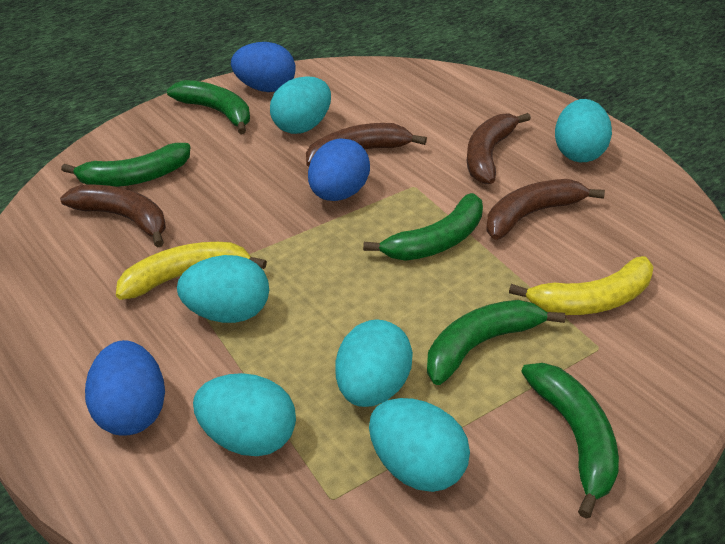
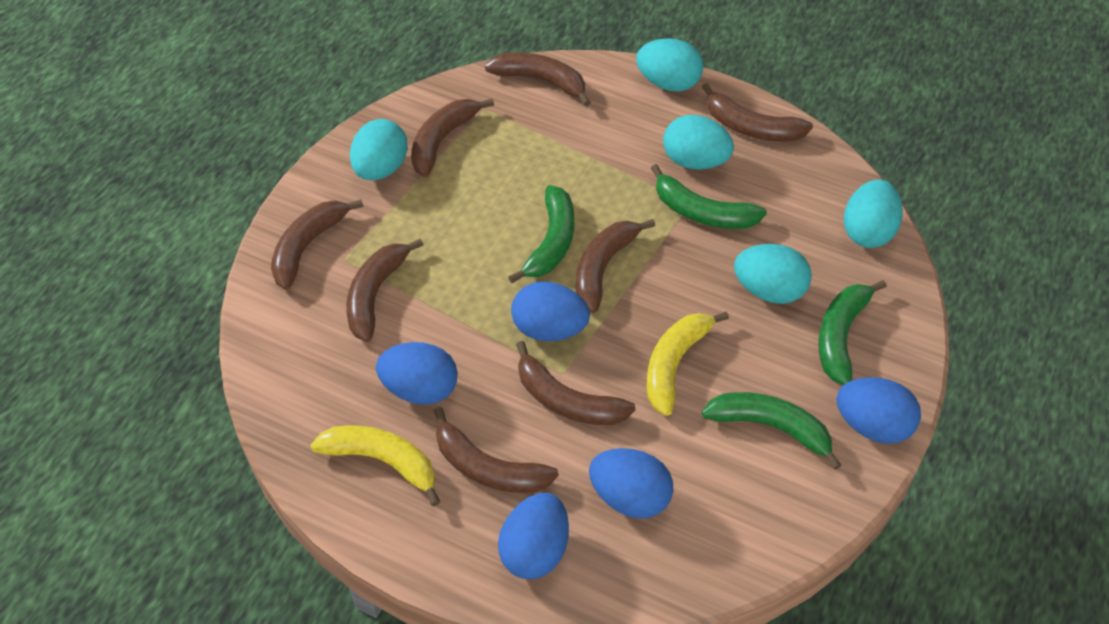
blue egg: [85,340,165,436] [231,42,296,92] [308,138,370,201] = 3 -> [376,342,458,404] [498,493,569,579] [511,282,590,341] [589,448,673,519] [836,377,921,444] = 5
brown banana: [60,184,166,248] [306,123,427,167] [467,113,531,184] [486,179,605,240] = 4 -> [271,199,363,290] [346,238,424,342] [411,99,494,177] [434,407,559,493] [485,52,591,107] [516,341,636,425] [576,219,655,313] [702,83,813,142] = 8
green banana: [61,143,190,187] [167,80,250,135] [363,193,483,261] [427,300,566,385] [521,363,619,519] = 5 -> [508,185,574,283] [651,164,767,229] [702,392,842,470] [819,280,887,385] = 4
turquoise egg: [177,255,269,323] [193,373,296,456] [270,76,331,134] [336,319,413,407] [369,398,470,492] [555,99,612,162] = 6 -> [350,119,408,180] [636,38,703,91] [663,115,734,170] [734,244,812,304] [844,179,903,248] = 5

